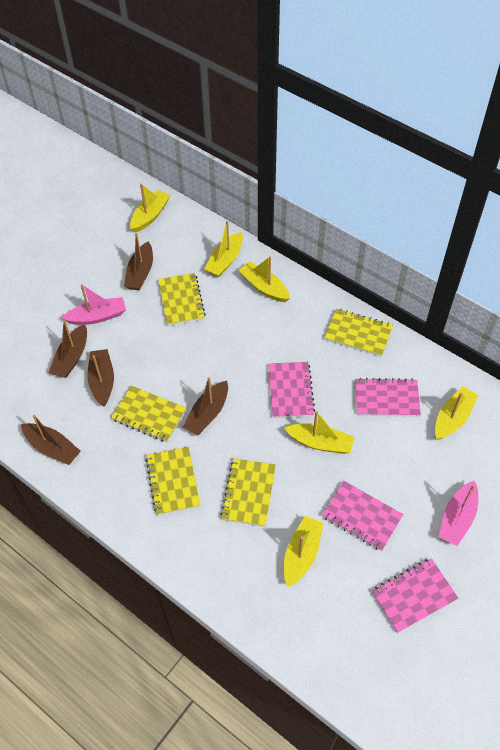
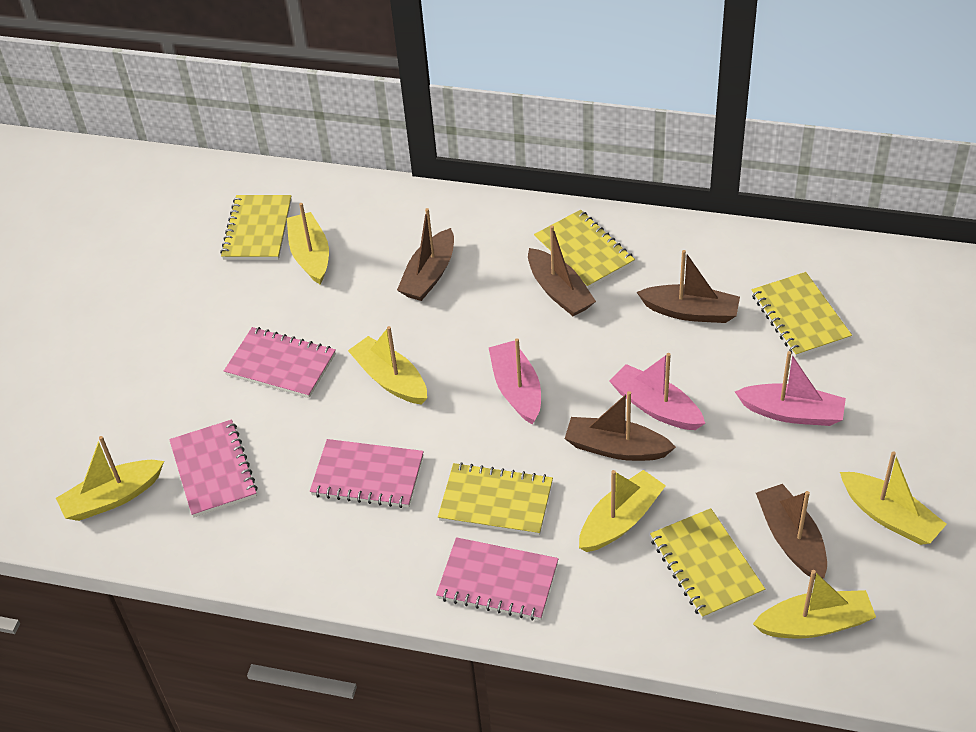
pink boat: [62,284,126,325] [439,481,478,546] = 2 -> [489,338,541,424] [609,353,706,430] [735,351,846,426] = 3

